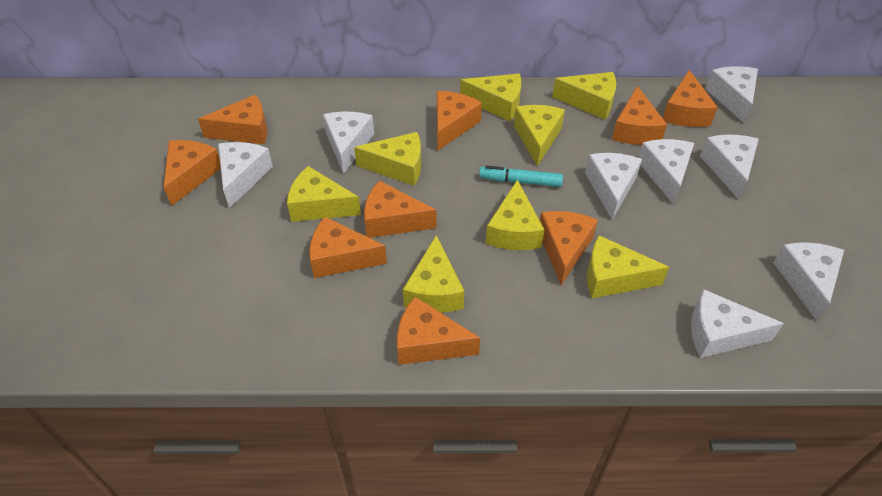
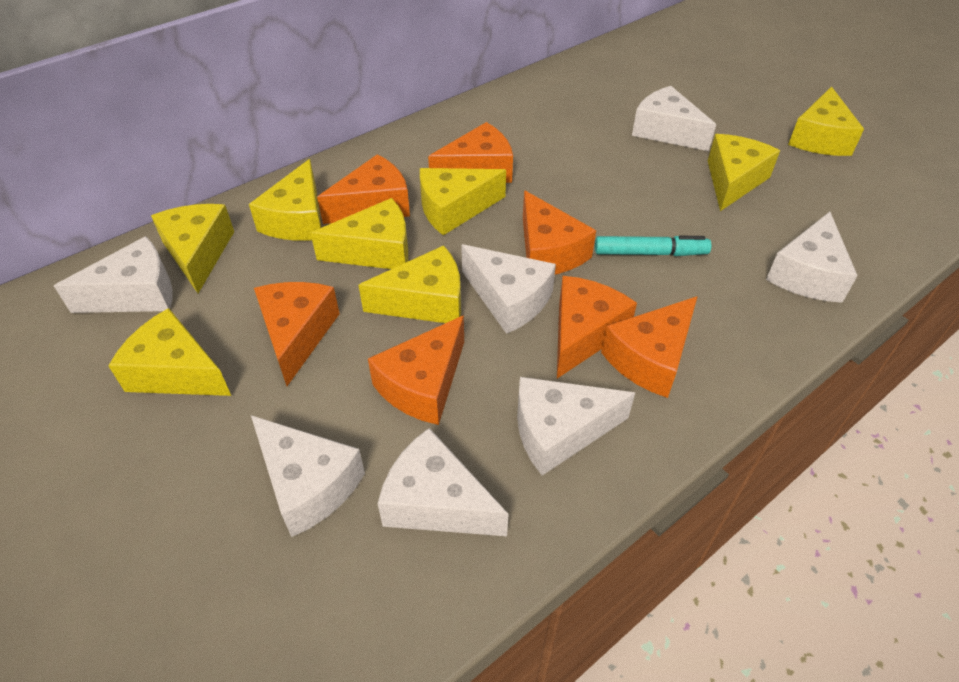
orange cheese: [164,140,221,206] [198,95,267,144] [309,217,387,278] [364,180,437,238] [397,297,480,365] [437,91,482,150] [540,211,598,285] [612,86,667,145] [663,70,718,127] = 9 -> [254,282,340,386] [317,154,410,224] [368,315,464,425] [428,122,513,183] [523,190,596,275] [557,276,637,379] [601,296,698,398] = 7
white cheese: [218,142,273,208] [323,112,374,174] [585,153,642,220] [638,139,694,205] [691,289,784,358] [700,135,759,200] [705,66,758,124] [773,242,844,321] = 8 -> [54,236,173,313] [251,415,365,537] [377,428,509,536] [461,244,556,334] [517,377,635,475] [632,86,716,151] [766,212,858,303] = 7

